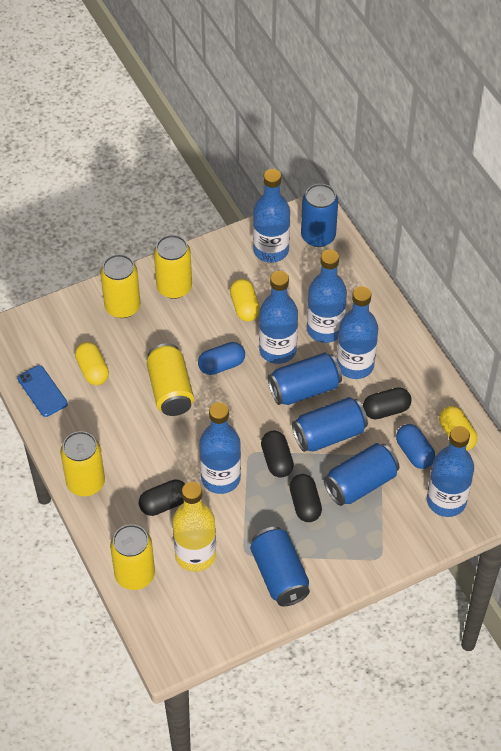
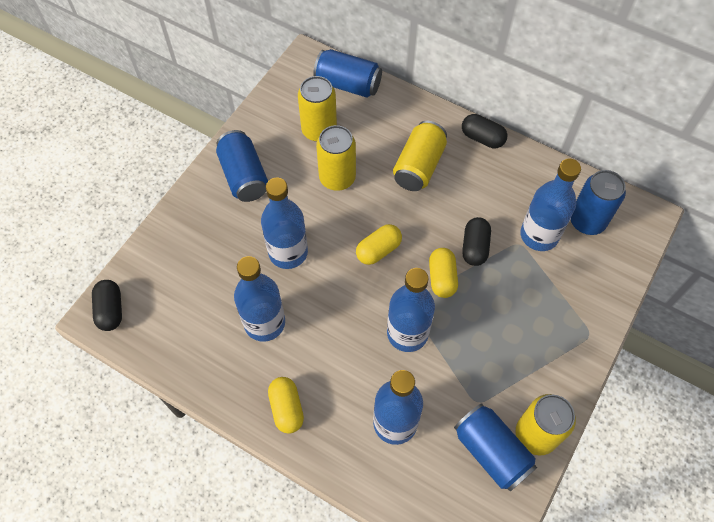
black capsule: [139,479,185,516] [261,430,294,478] [289,474,322,522] [363,387,412,419] = 4 -> [92,280,122,331] [462,114,507,148] [462,217,491,266] = 3
blue bottle: [199,402,241,494] [253,169,290,263] [259,271,298,364] [307,250,347,343] [337,286,378,379] [427,426,474,517] = 6 -> [234,256,285,342] [261,178,308,269] [373,370,423,445] [387,268,435,352] [520,159,581,251] = 5
blue can: [250,527,310,606] [268,353,342,405] [292,397,368,452] [301,184,338,247] [324,443,399,506] = 5 -> [216,130,268,202] [313,49,382,98] [454,403,537,492] [570,170,626,235] = 4
blue capsule: [198,342,245,375] [396,424,435,469] = 2 -> none = 0
blue phone: [17,365,68,417] = 1 -> none = 0
yellow bottle: [173,482,216,572] = 1 -> none = 0
yellow can: [60,431,105,496] [100,254,141,318] [110,524,155,590] [146,343,194,416] [154,235,192,299] = 5 -> [298,76,337,142] [316,125,356,191] [393,121,447,191] [516,394,576,455] = 4

